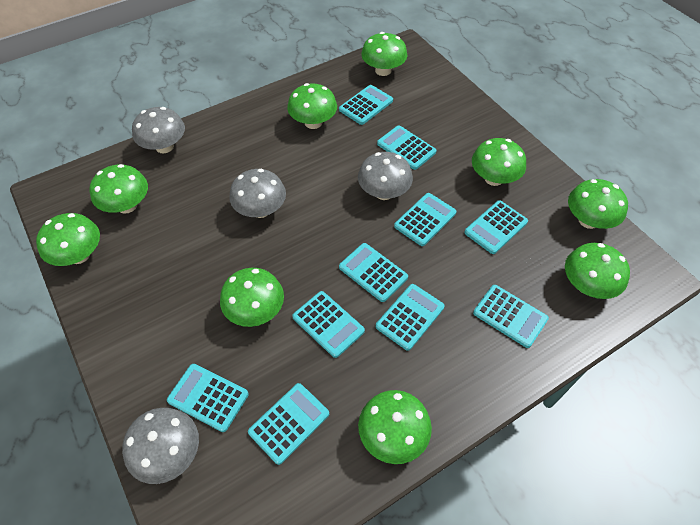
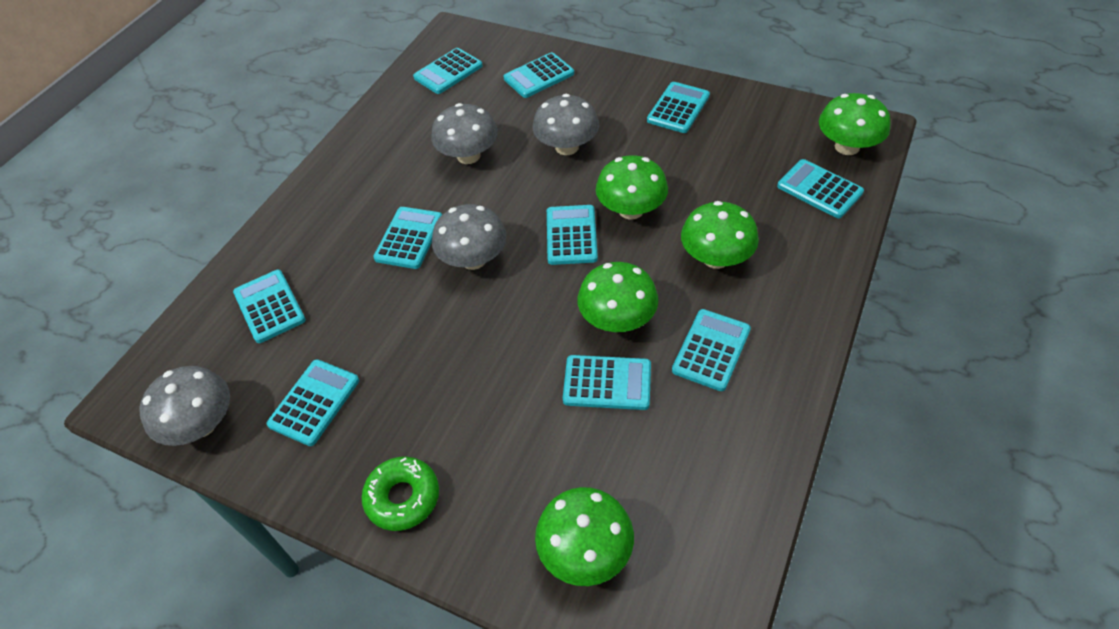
green donut: none = 0 -> [361,457,439,531] = 1
green mushroom: [36,213,100,266] [90,164,148,214] [220,268,284,327] [287,83,337,129] [358,390,432,464] [361,32,407,76] [472,138,526,186] [565,243,630,299] [568,179,628,229] = 9 -> [535,487,634,586] [578,262,658,332] [596,155,668,220] [681,201,759,269] [819,93,891,155] = 5

